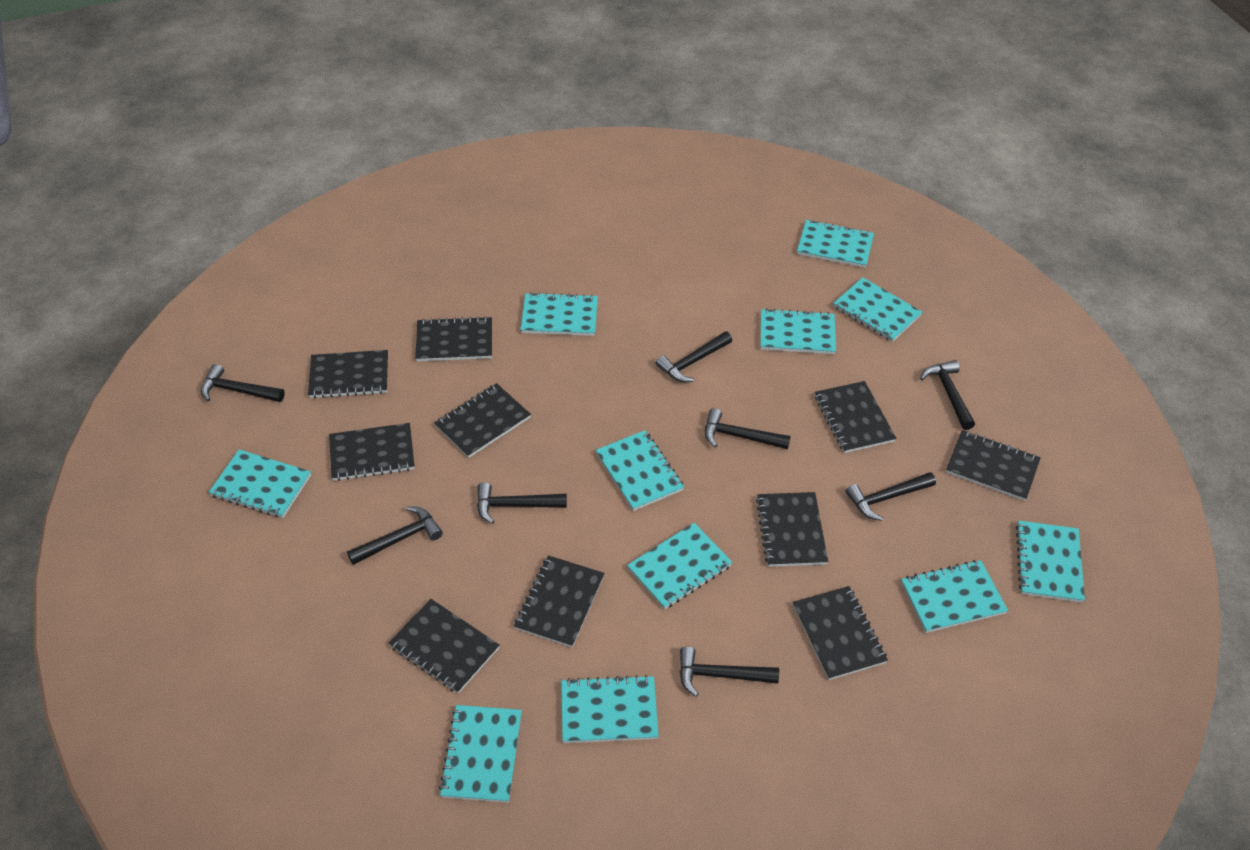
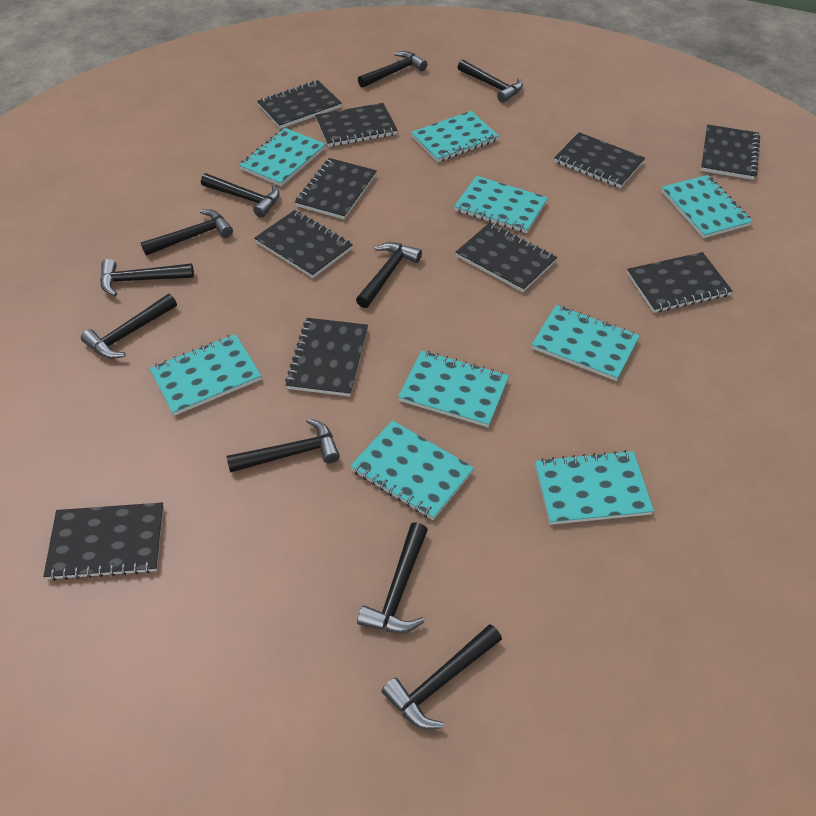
black hammer: [201,364,285,402] [347,506,443,565] [477,482,567,524] [656,331,732,382] [680,646,779,697] [705,408,791,449] [846,472,936,521] [920,360,975,430] = 8 -> [81,294,177,359] [100,259,194,296] [141,209,233,256] [201,173,280,218] [226,418,340,473] [356,242,422,308] [357,522,428,633] [358,51,427,88] [382,624,502,729] [458,60,523,103] = 10
turquoise notebook: [209,450,311,518] [439,705,522,803] [520,292,598,336] [561,675,659,743] [595,430,684,511] [627,523,733,609] [761,308,836,354] [797,220,874,268] [833,277,922,342] [901,560,1008,633] [1016,520,1085,603] = 11 -> [149,334,262,416] [239,128,326,186] [350,420,474,520] [398,351,509,427] [411,111,499,162] [454,176,548,233] [532,305,640,381] [535,450,654,525] [661,175,753,238] = 9

